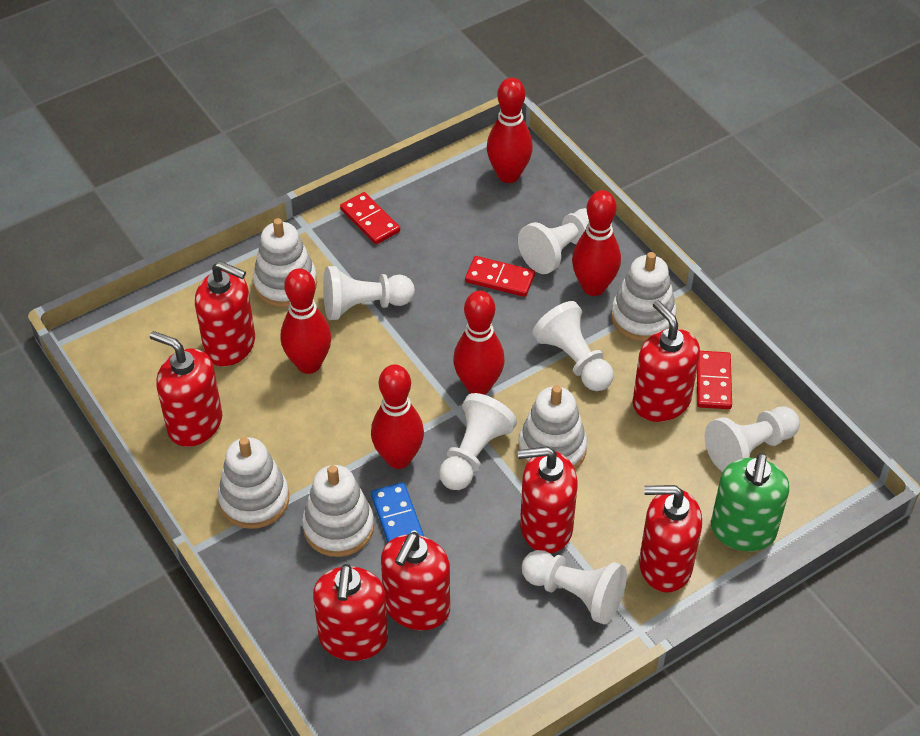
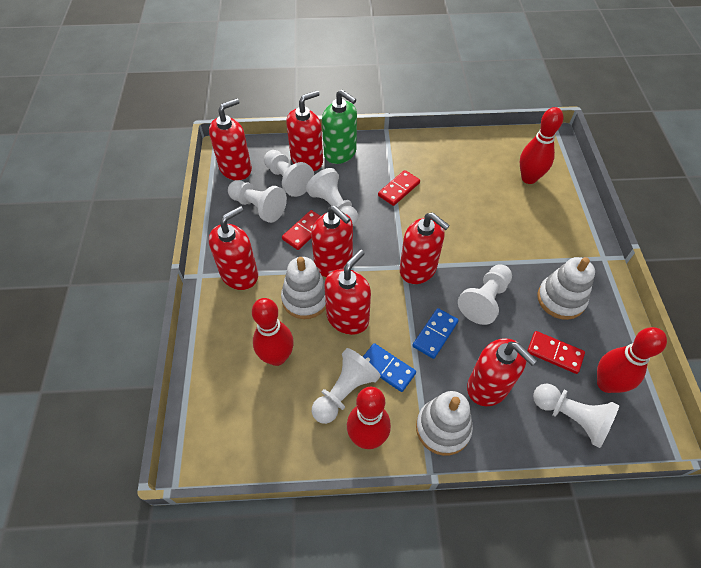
blue domino: [371,482,424,543] = 1 -> [363,343,416,392] [412,308,459,359] = 2
red bowling pin: [281,268,331,374] [371,364,424,469] [453,291,505,395] [487,78,533,183] [572,190,621,296] = 5 -> [252,298,294,366] [347,387,391,449] [520,107,563,184] [597,327,667,393] = 4
white stacking toy: [218,437,289,529] [253,218,317,308] [302,465,374,557] [518,385,587,469] [611,252,677,342] = 5 -> [281,257,326,319] [416,391,473,456] [537,257,595,320] = 3

